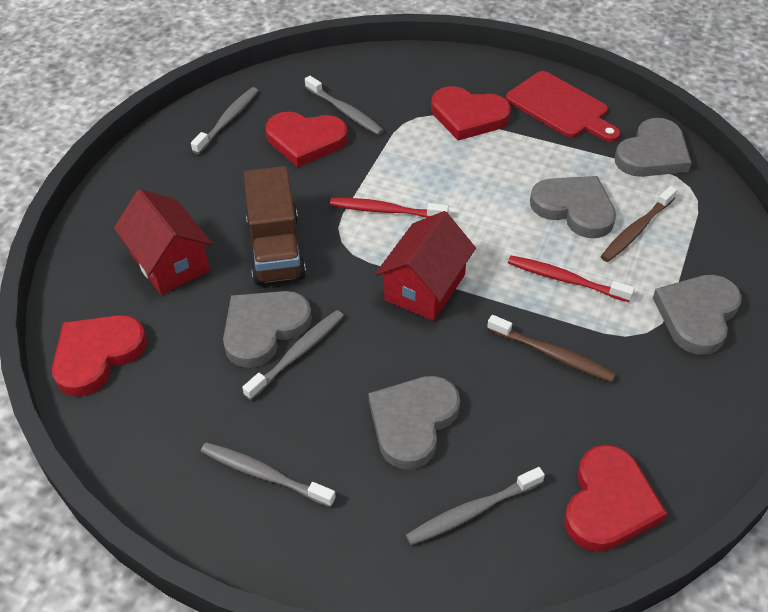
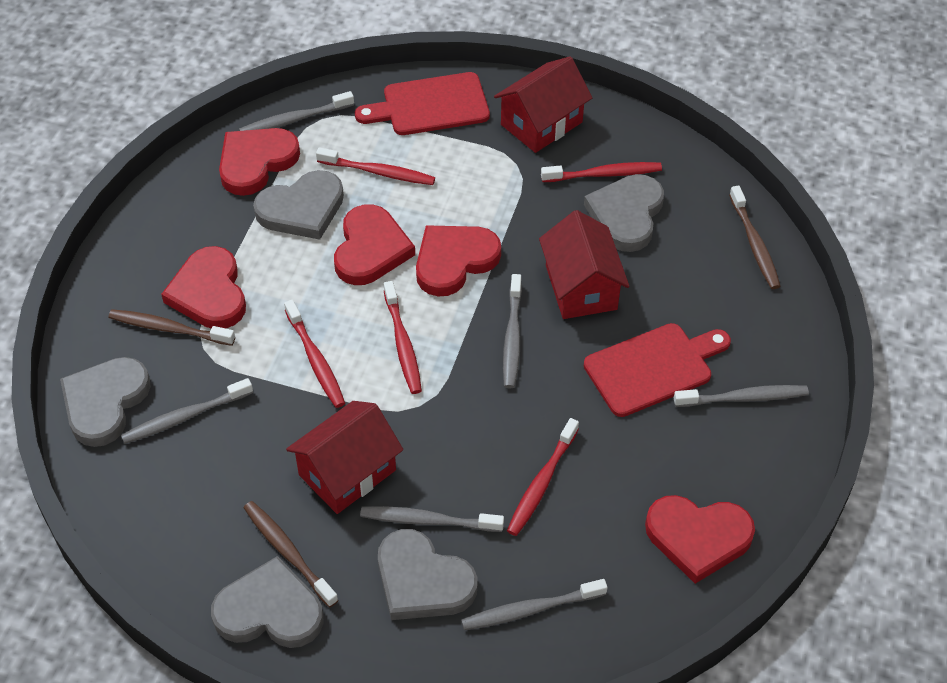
brown toothbrush: [487,315,616,382] [601,186,677,262] = 2 -> [109,309,235,346] [244,501,338,607] [729,186,781,289] = 3
brown truck: [244,166,306,285] = 1 -> none = 0
grey toothbrush: [191,87,258,154] [201,442,336,507] [242,310,344,400] [305,76,384,135] [406,467,545,545] = 5 -> [121,378,253,444] [239,91,354,131] [360,506,504,532] [461,579,608,630] [503,274,522,388] [674,385,809,407] = 6
red cutting board: [506,71,620,142] = 1 -> [355,72,490,135] [584,323,731,417] = 2
red heart: [52,315,147,397] [265,112,347,167] [431,86,511,141] [564,445,667,552] = 4 -> [161,246,246,328] [219,128,300,196] [334,204,415,285] [416,225,501,296] [645,495,755,584] = 5
red house: [114,189,213,295] [375,211,476,321] = 2 -> [286,401,403,514] [494,56,592,153] [539,210,630,319] = 3
red toothbrush: [330,198,449,218] [508,256,635,302] = 2 -> [284,300,345,408] [316,147,435,185] [384,281,422,394] [507,418,579,536] [541,162,662,182] = 5

